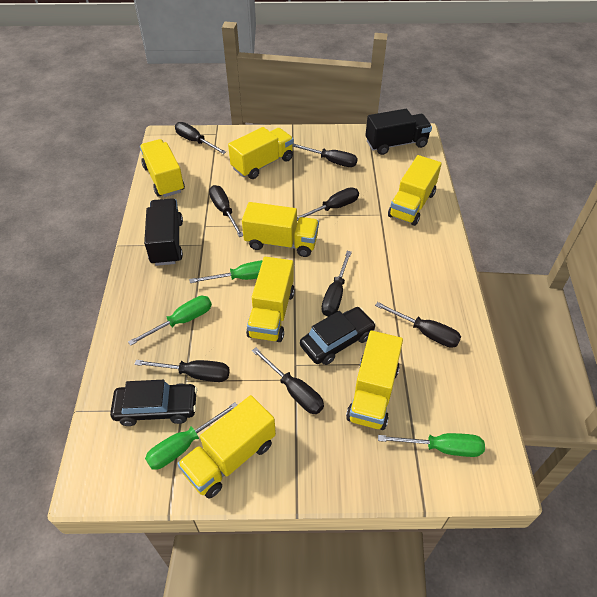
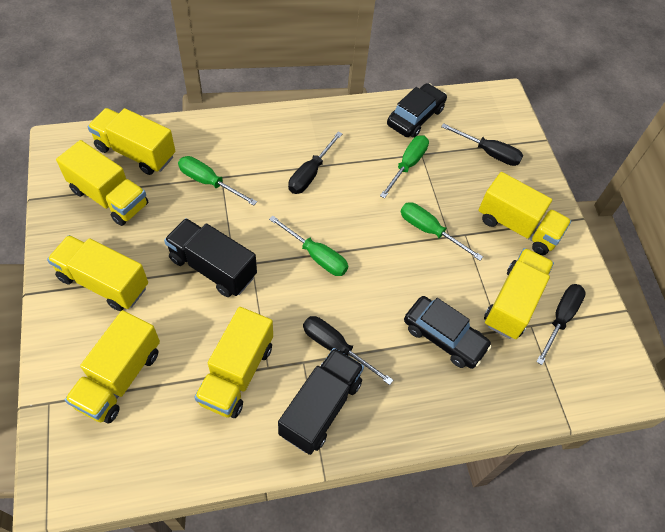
black screwdriver: [134,360,230,382] [175,122,226,154] [209,185,243,237] [252,347,324,414] [292,143,358,167] [297,187,359,221] [321,251,352,317] [375,302,461,348] = 8 -> [288,132,342,194] [303,316,393,385] [441,123,523,166] [536,284,586,365] = 4

